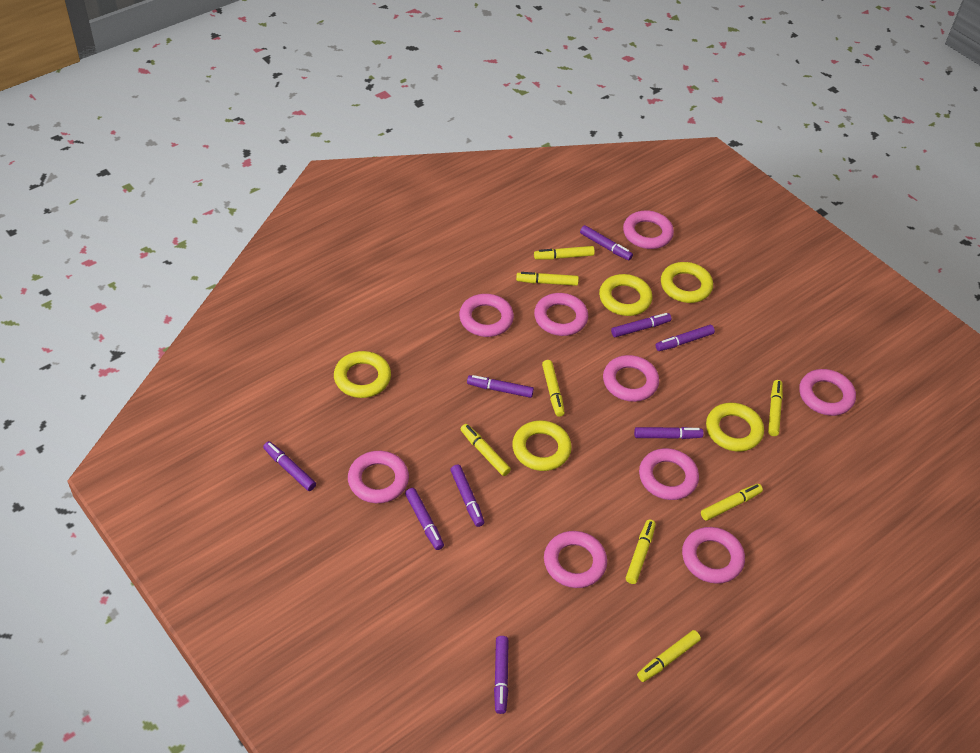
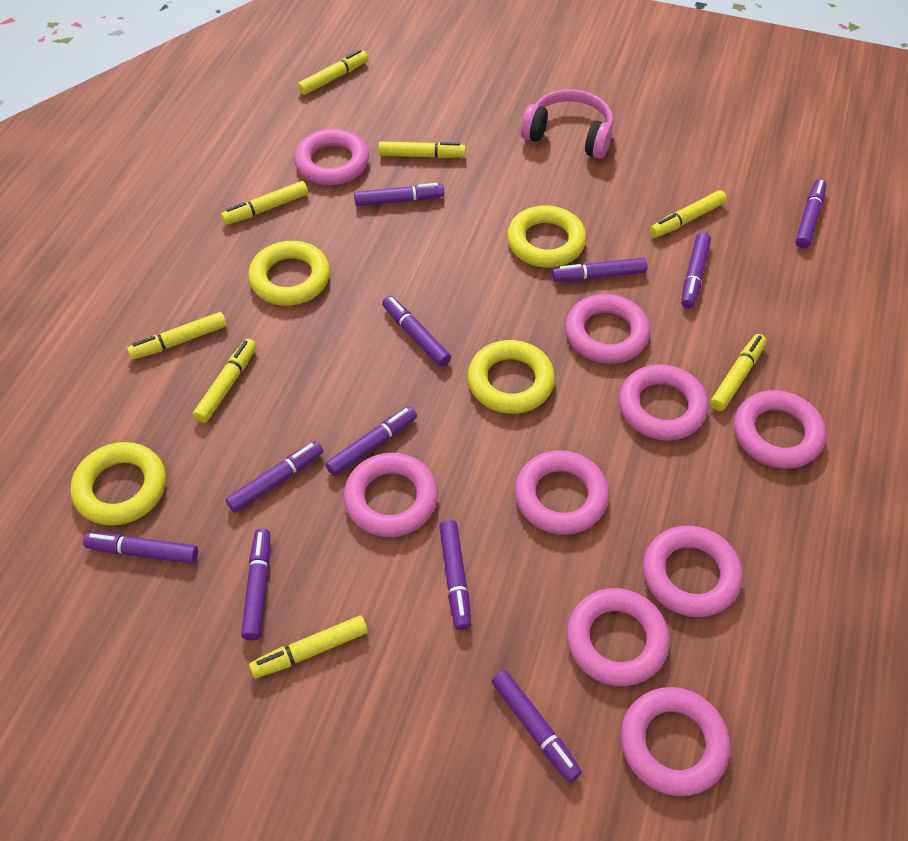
pink headphones: none = 0 -> [521,89,614,159] = 1
purple marker: [263,441,316,491] [405,488,444,550] [450,465,484,527] [467,375,534,398] [494,636,509,714] [580,225,633,261] [611,313,671,337] [634,427,704,439] [656,325,715,351] = 9 -> [83,532,198,564] [225,441,323,513] [241,529,270,640] [325,406,417,476] [354,183,444,207] [382,296,451,367] [439,520,471,630] [491,670,582,782] [552,258,648,282] [681,232,711,308] [795,179,826,248] = 11
yellow ring: [334,351,391,398] [512,420,572,471] [599,274,652,316] [661,262,713,303] [706,403,764,452] = 5 -> [70,442,166,526] [248,241,330,306] [468,340,555,414] [507,205,586,268] = 4

